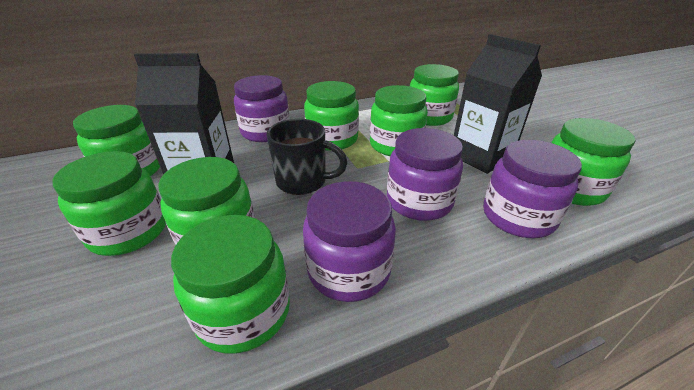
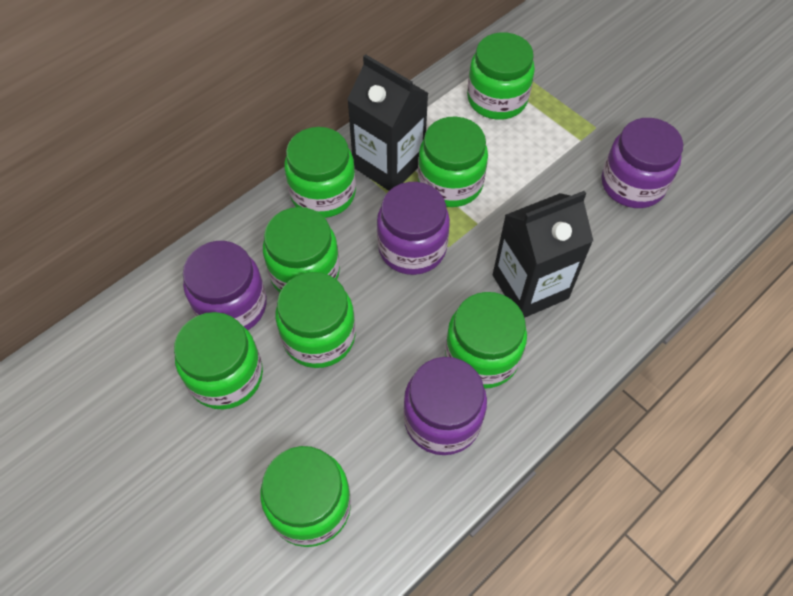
black mug: [267,119,348,195] = 1 -> none = 0

